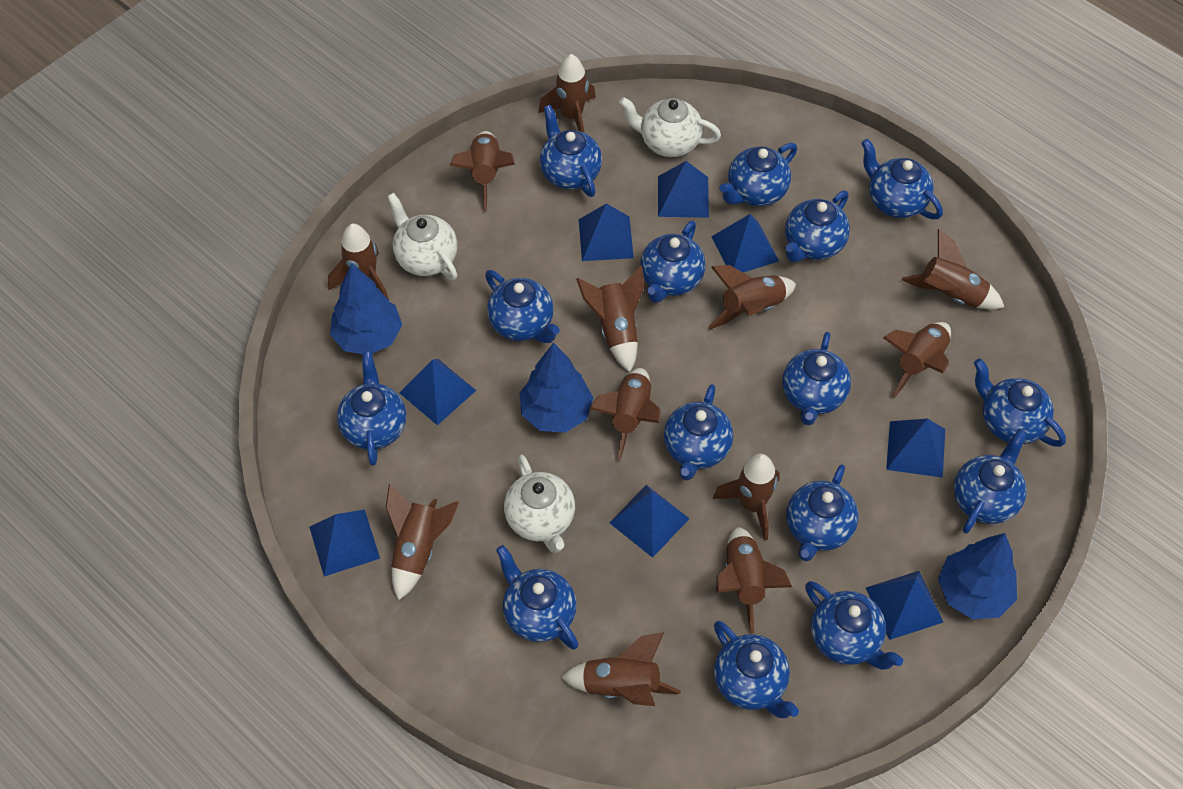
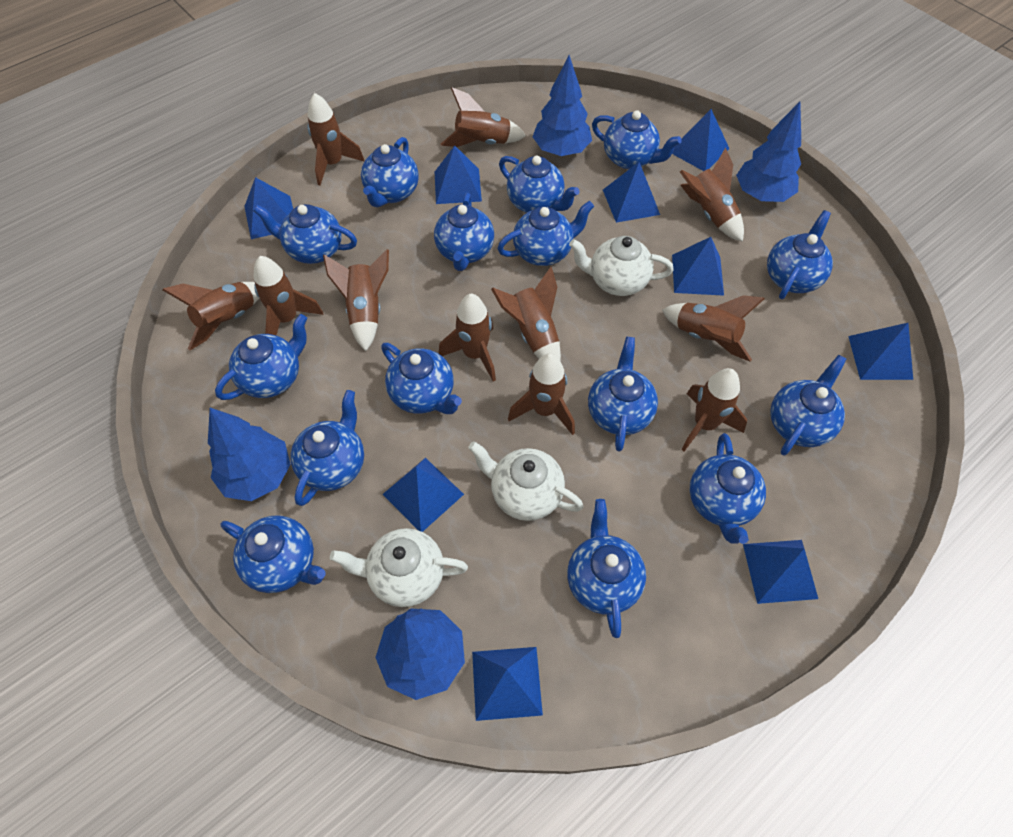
blue pyramid: [309,509,380,576] [400,359,476,425] [579,203,634,261] [609,485,690,558] [658,161,709,218] [711,214,779,272] [866,571,943,640] [886,419,945,478] = 8 -> [244,177,293,239] [382,458,464,532] [435,146,482,204] [472,647,543,721] [603,162,660,223] [672,109,729,171] [672,237,724,296] [743,540,818,604] [848,323,913,380] = 9
blue tree: [330,263,402,354] [520,342,593,433] [938,533,1017,619] = 3 -> [208,408,291,501] [375,609,465,700] [533,55,592,156] [736,102,801,202] = 4
brown rocket: [328,224,389,300] [386,484,459,601] [450,131,515,211] [538,54,596,133] [561,632,681,706] [576,266,644,372] [589,368,661,461] [708,265,796,329] [713,454,780,541] [716,527,792,633] [883,322,951,398] [902,229,1004,310] = 12 -> [162,282,259,351] [254,256,323,335] [307,93,365,186] [323,249,389,351] [438,294,496,382] [441,88,526,147] [491,267,561,360] [508,353,575,435] [662,295,765,362] [680,147,744,242] [681,368,747,452] = 11

